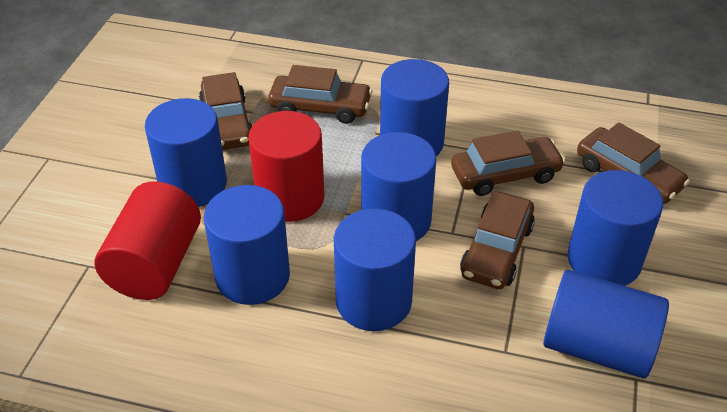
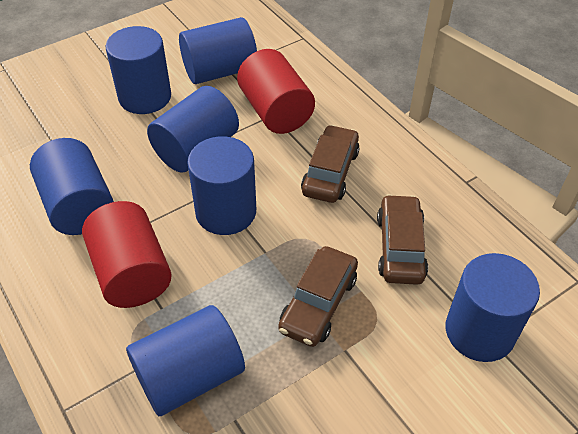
brown car: [199,72,252,150] [268,65,373,124] [451,130,565,196] [460,191,535,289] [577,122,690,204] = 5 -> [278,246,358,347] [301,125,360,203] [377,194,428,285] = 3

